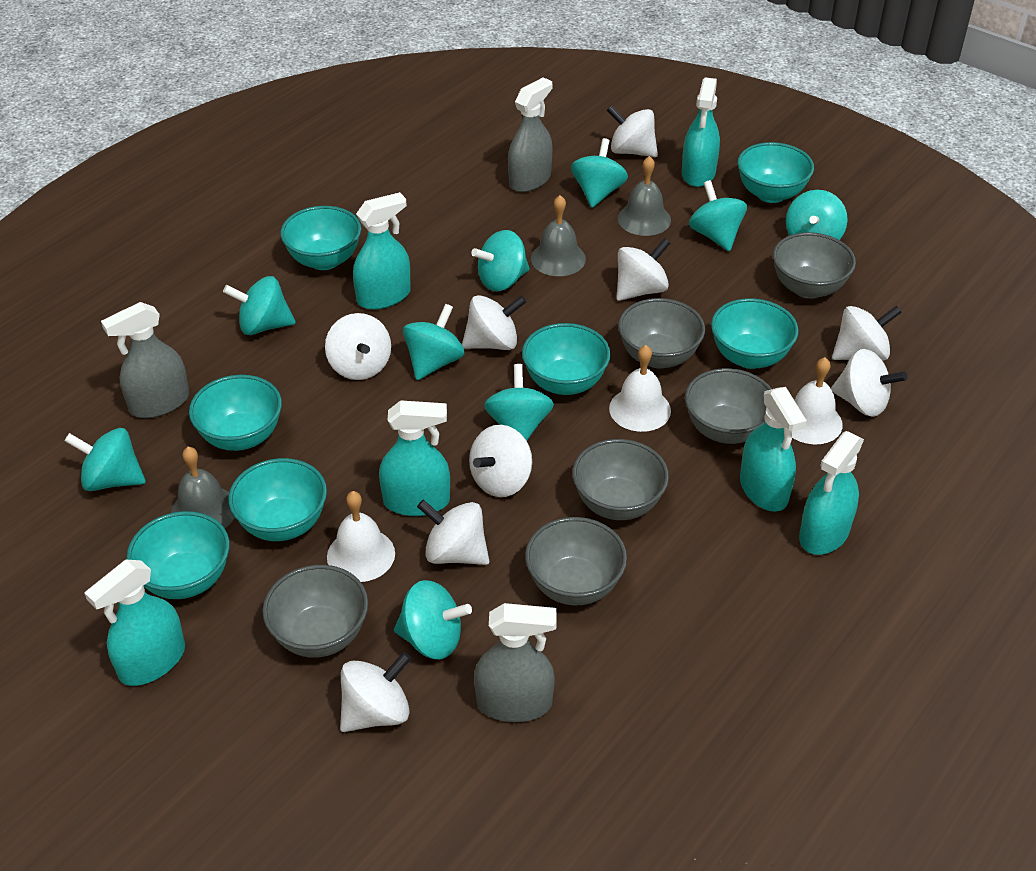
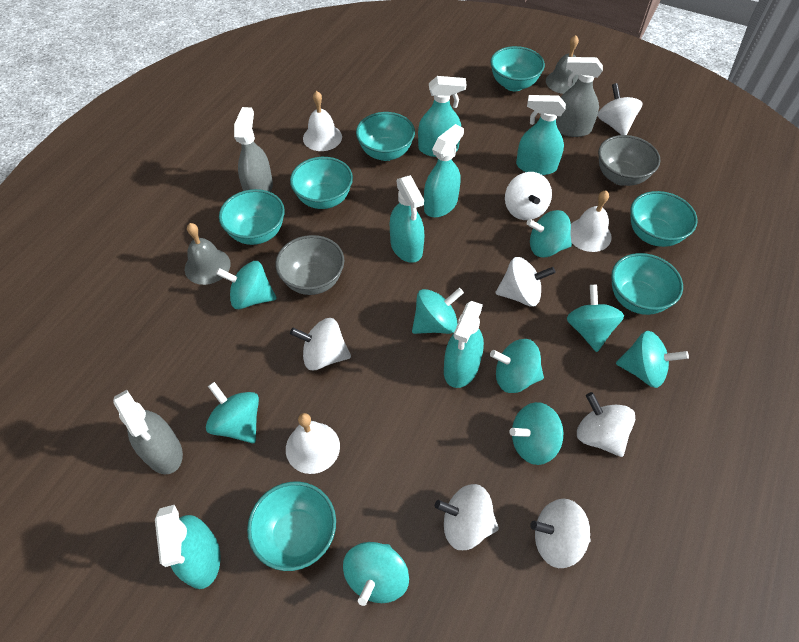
grey bell: [171,447,235,528] [531,195,586,276] [618,156,671,236] = 3 -> [185,223,231,285] [546,35,579,94] = 2
grey bowl: [262,565,368,658] [525,517,627,605] [572,439,669,520] [618,298,705,369] [685,368,771,444] [773,232,856,299] = 6 -> [275,235,344,295] [598,135,660,186] = 2
white spinning top: [325,313,391,380] [340,652,411,732] [417,500,489,565] [462,295,526,350] [469,425,532,497] [607,105,658,157] [617,238,670,301] [831,349,907,417] [832,306,902,361] = 9 -> [290,318,351,370] [435,484,499,550] [495,257,556,307] [505,172,552,220] [530,498,591,568] [577,392,635,457] [597,83,643,135] = 7

